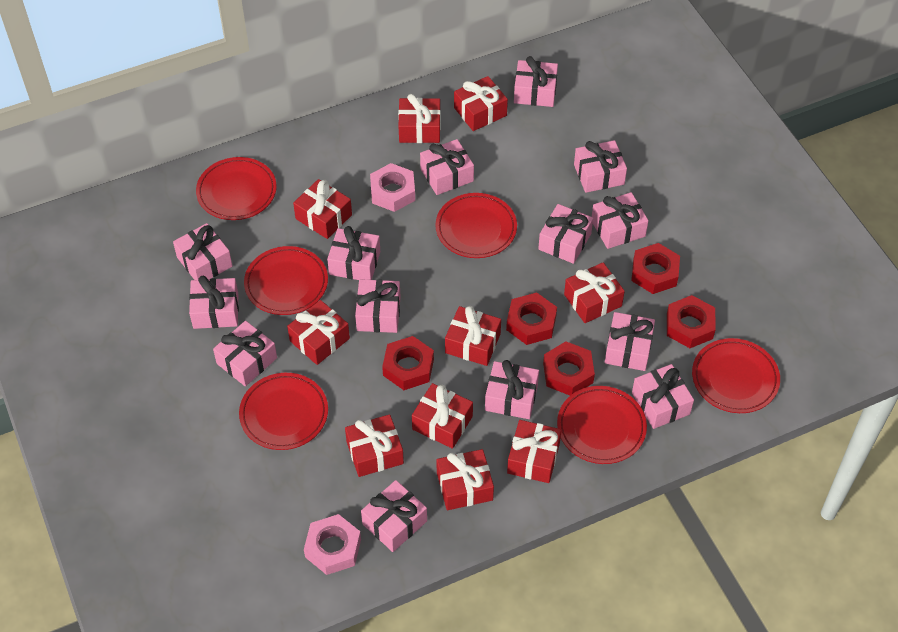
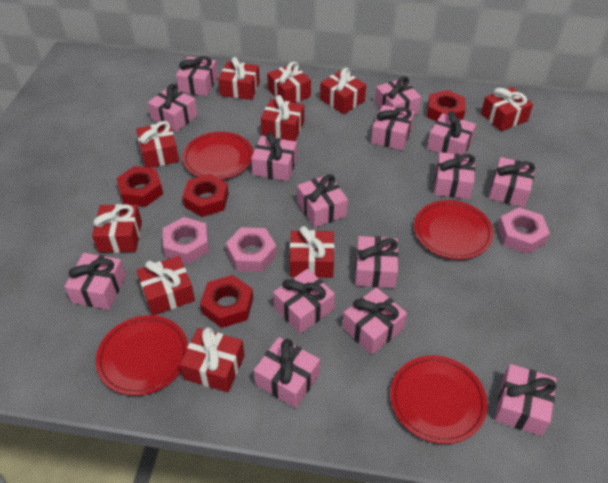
pink gift: [173,223,232,280] [189,276,239,329] [213,321,277,386] [327,226,380,280] [355,279,401,333] [361,480,427,552] [420,139,474,195] [485,360,539,419] [514,56,558,107] [538,204,593,264] [574,140,627,193] [592,192,648,249] [605,312,655,371] [632,364,694,429] = 14 -> [64,253,126,310] [148,84,198,132] [176,56,218,96] [251,132,297,181] [254,337,320,408] [273,269,335,334] [297,174,348,228] [342,287,407,355] [355,236,399,288] [371,105,414,150] [375,76,421,115] [427,111,476,155] [434,152,475,199] [489,157,536,207] [495,364,557,436] = 15
pink nut: [304,514,361,575] [370,163,415,212] = 2 -> [163,217,209,264] [226,227,277,272] [498,207,550,254] = 3
red nut: [382,336,434,390] [506,293,557,345] [543,341,595,396] [631,243,680,294] [667,295,716,348] = 5 -> [116,166,163,207] [182,174,229,217] [200,275,253,328] [427,90,465,121] = 4
red plate: [196,157,277,220] [239,373,328,450] [244,246,328,315] [435,193,517,258] [557,386,647,464] [692,338,780,413] = 6 -> [96,315,188,396] [182,132,253,180] [390,355,487,444] [414,200,493,260] = 4

